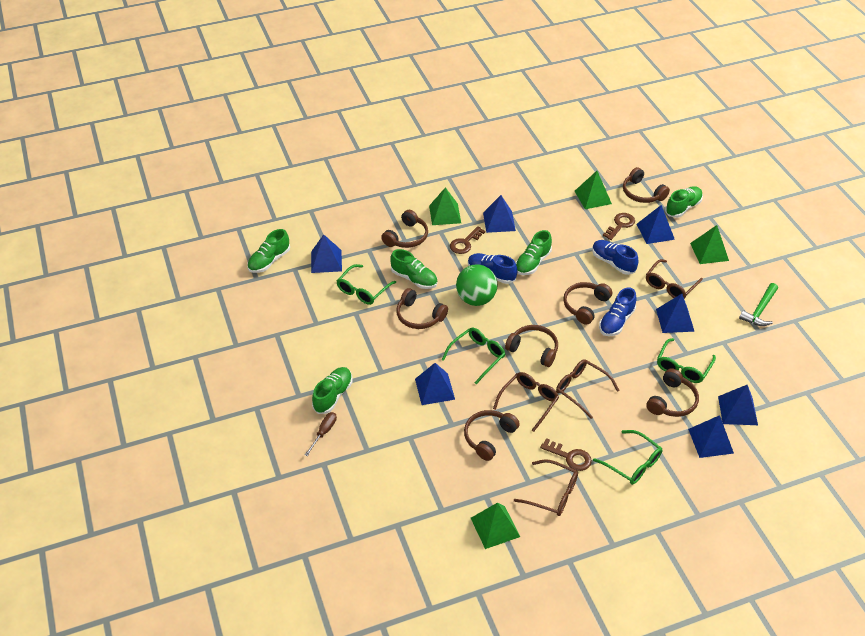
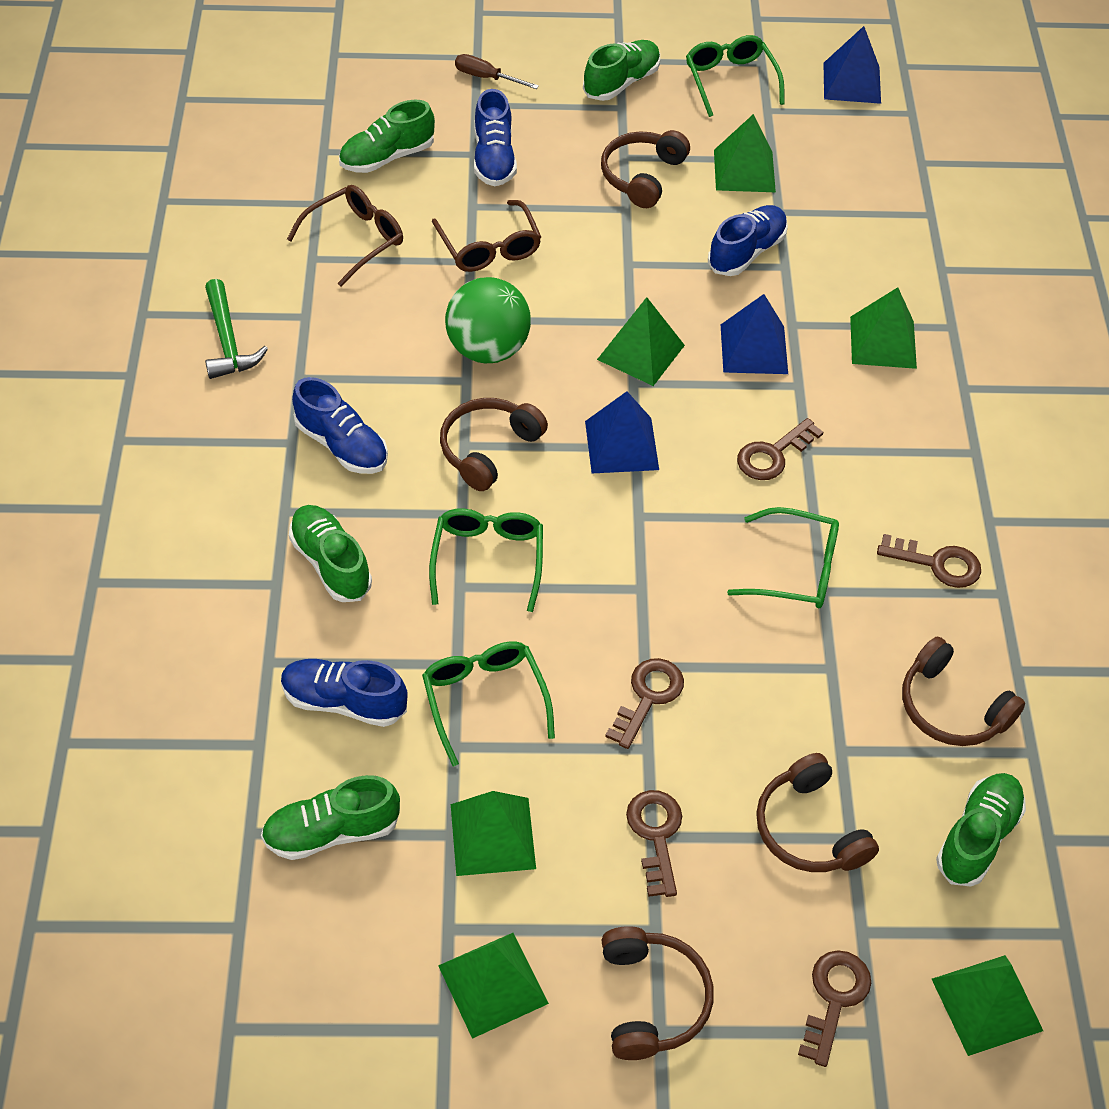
blue pyramid: [311,234,342,273] [415,363,455,405] [483,195,516,233] [636,205,675,244] [656,294,695,333] [688,415,734,458] [718,385,758,425] = 7 -> [585,391,659,473] [721,294,788,374] [824,26,881,104] = 3
blue shoe: [468,253,518,284] [592,240,638,275] [599,287,637,336] = 3 -> [281,659,408,727] [292,377,388,474] [474,89,517,186] [708,205,788,276] = 4
brown glasses: [493,372,559,432] [514,459,578,516] [556,359,620,419] [646,259,703,299] = 4 -> [287,185,403,287] [432,200,541,272] = 2
brown headphones: [381,210,428,248] [396,288,448,329] [464,410,520,461] [505,325,558,367] [563,282,612,325] [623,167,670,203] [646,368,699,417] = 7 -> [440,398,548,491] [601,130,690,208] [602,926,714,1060] [756,753,879,872] [902,636,1025,746] = 5
brown key: [450,226,486,254] [540,438,592,471] [603,213,635,240] = 3 -> [605,658,684,749] [626,790,682,897] [737,418,823,480] [798,950,871,1067] [877,534,981,588] = 5
green pyramid: [429,187,461,225] [471,503,520,549] [575,171,612,209] [690,225,729,264] = 4 -> [438,933,549,1039] [451,791,536,876] [597,297,685,386] [714,114,776,192] [850,287,917,369] [932,955,1043,1056] = 6

